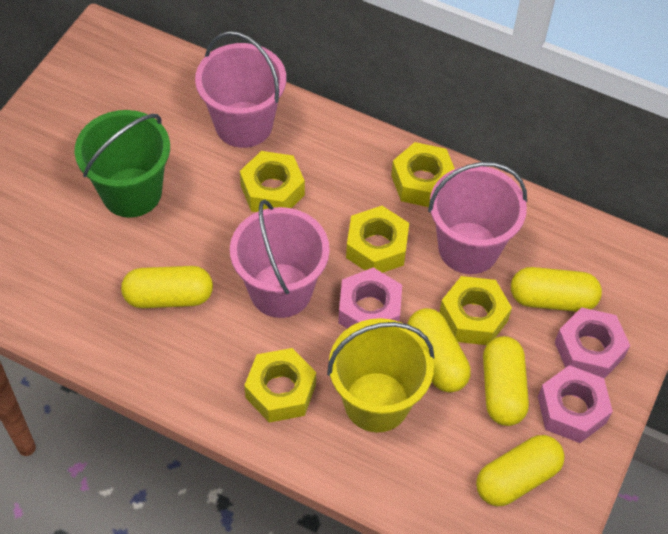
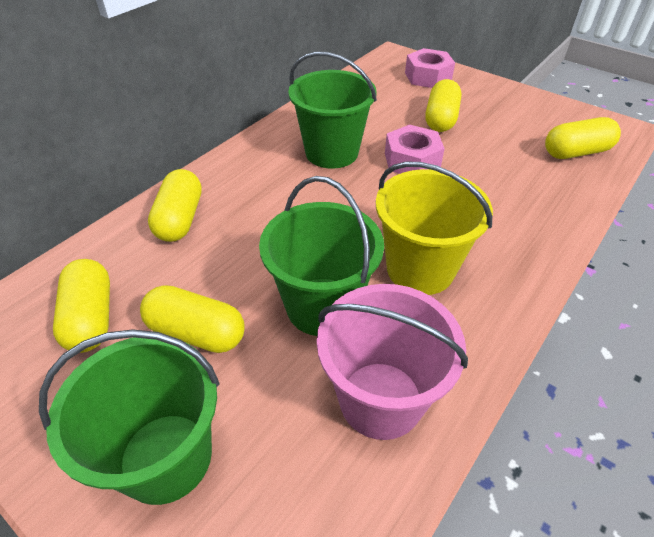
green bucket: [75,110,170,218] = 1 -> [39,329,220,505] [259,176,384,336] [288,51,377,169] = 3
pink bucket: [195,31,286,148] [230,200,330,318] [428,162,527,274] = 3 -> [317,284,468,440] = 1
pink nut: [338,267,402,329] [538,365,613,443] [555,307,630,379] = 3 -> [385,125,445,174] [405,48,455,88] = 2
yellow nut: [240,151,305,212] [244,348,316,423] [346,206,409,273] [391,142,455,207] [439,276,512,345] = 5 -> none = 0

